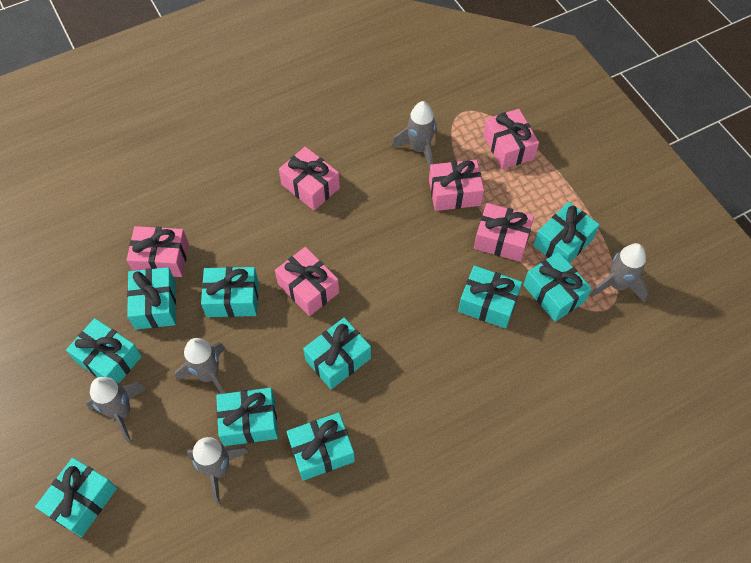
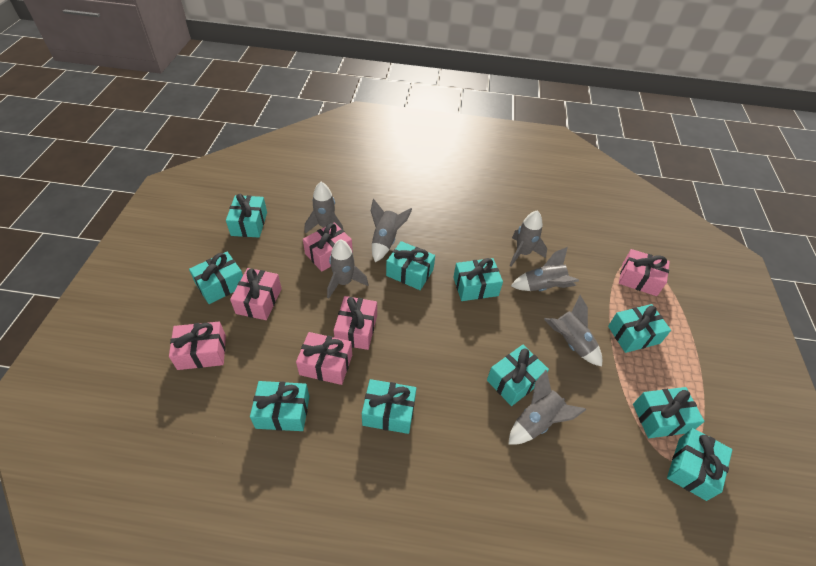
grey rocket: [86,377,147,443] [175,338,225,394] [187,437,249,505] [391,101,437,168] [590,243,648,303] = 5 -> [305,182,343,234] [327,239,369,299] [371,199,412,262] [508,370,586,445] [510,211,547,266] [511,247,579,291] [544,295,602,366] = 7

